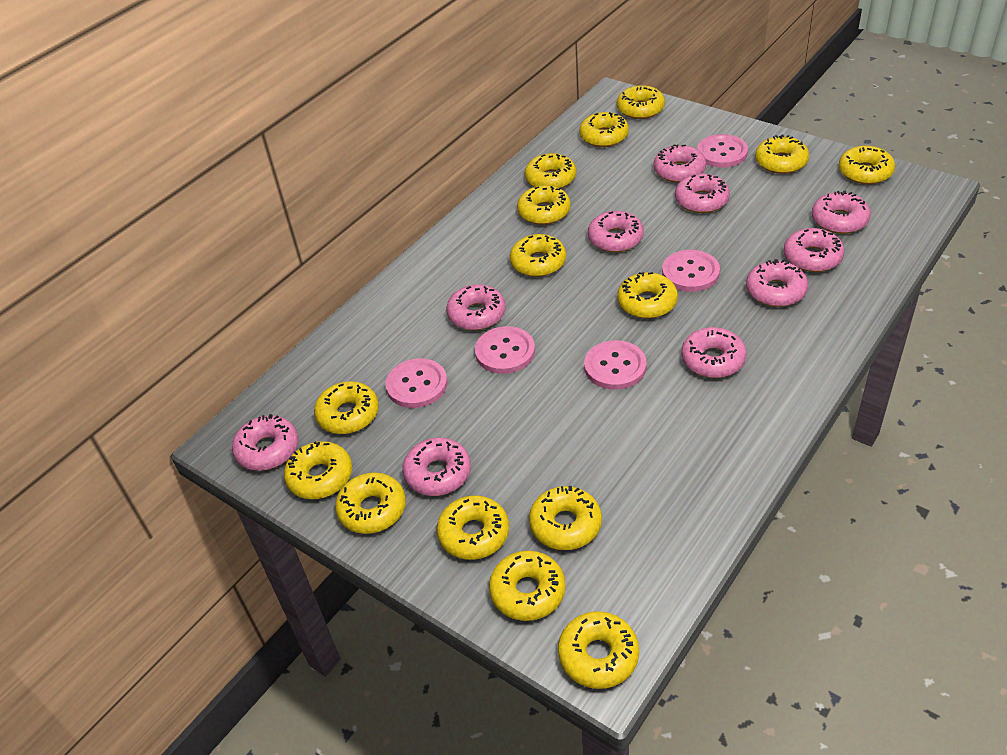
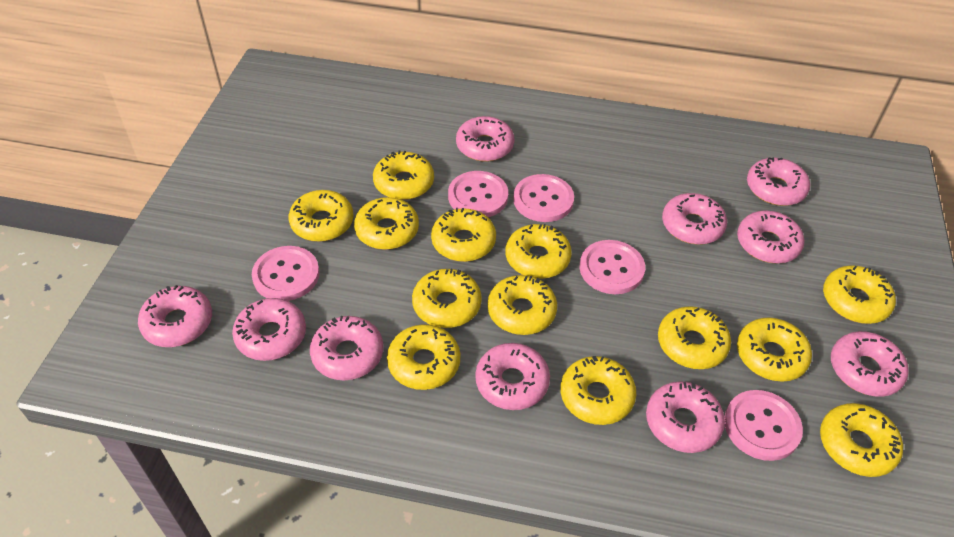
yellow donut: [284,441,352,499] [314,381,379,434] [335,472,406,534] [437,495,509,560] [489,550,566,621] [510,234,566,277] [517,185,571,225] [525,153,576,189] [529,486,602,550] [558,611,639,689] [579,112,629,147] [617,85,665,119] [617,272,678,318] [755,135,809,174] [839,146,895,184] = 15 -> [289,190,354,242] [354,197,419,250] [373,151,434,200] [387,324,461,390] [412,269,482,328] [431,208,496,262] [487,275,557,335] [505,224,572,279] [561,356,636,425] [658,306,731,369] [737,317,812,382] [820,403,903,477] [823,265,896,324] = 13

